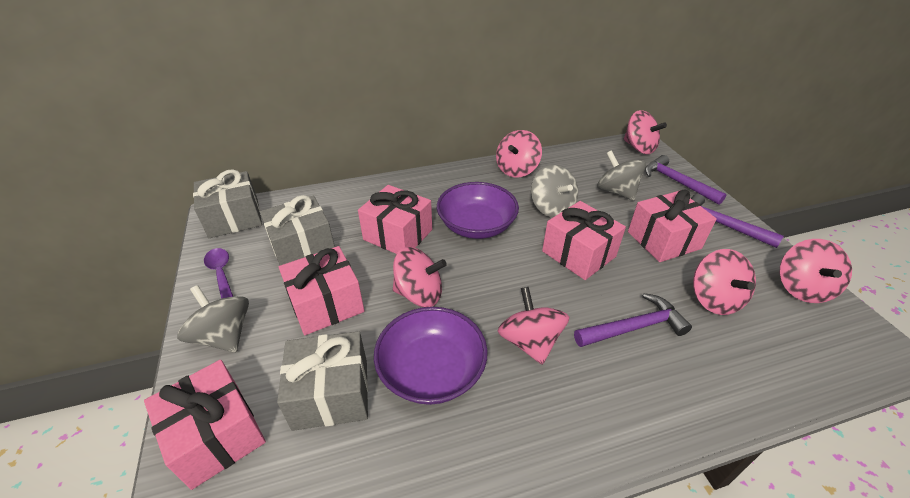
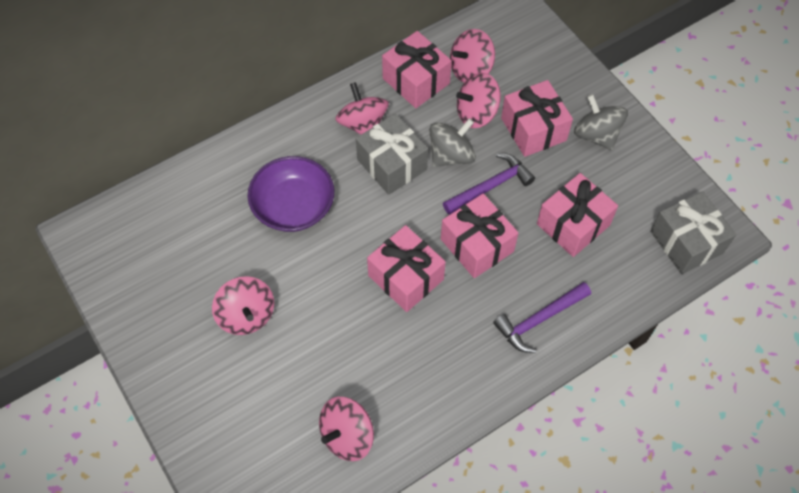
grey gift: [193,169,262,238] [260,195,335,265] [277,331,368,431] = 3 -> [356,113,428,195] [650,191,736,274] = 2
grey spinning top: [177,285,249,352] [531,165,578,218] [597,150,646,200] = 3 -> [429,118,476,167] [574,94,628,150] = 2
pink spinning top: [393,247,447,307] [496,130,542,177] [497,287,569,365] [624,110,667,154] [693,249,756,315] [780,239,852,303] = 6 -> [212,276,274,335] [319,397,374,461] [335,82,389,135] [450,29,495,83] [456,73,501,128] = 5
purple bowl: [374,307,488,405] [437,182,519,239] = 2 -> [248,156,334,232] = 1
purple hammer: [574,293,692,347] [645,155,727,205] [691,194,784,248] = 3 -> [443,153,535,215] [493,282,591,353] = 2
purple spoon: [204,248,233,299] = 1 -> none = 0

